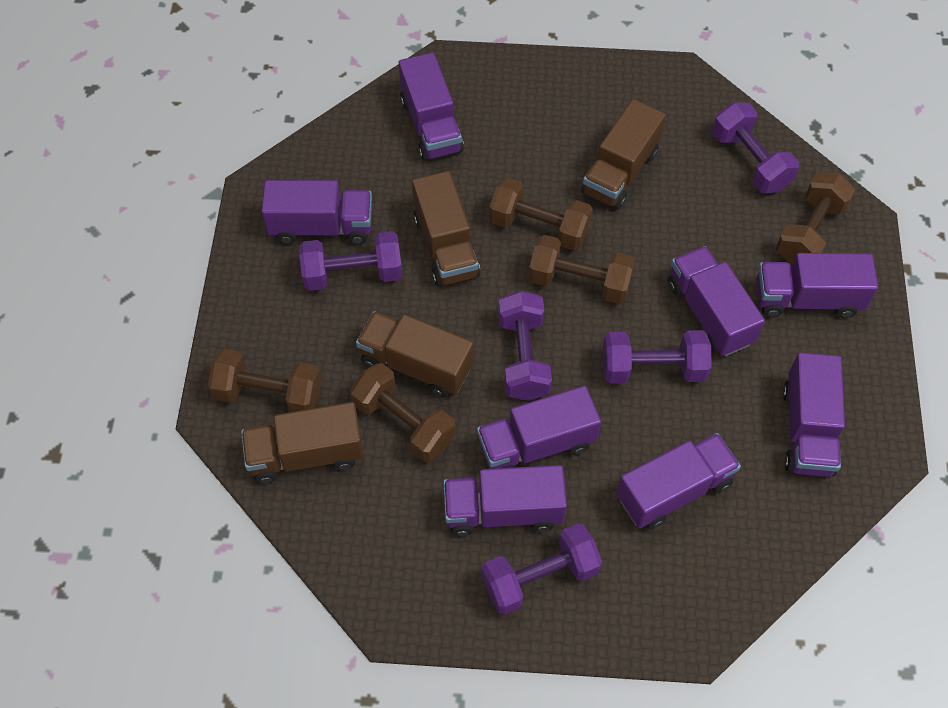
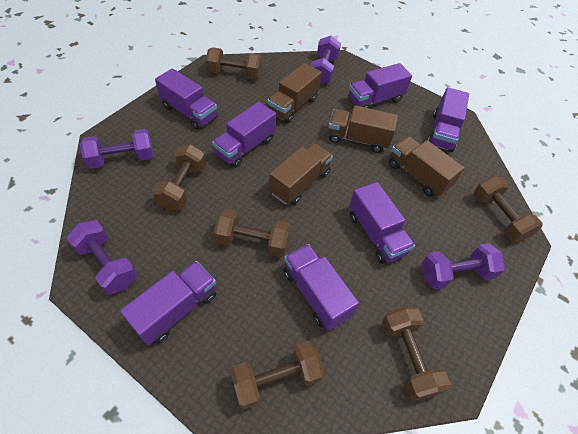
brown dumbbell: [208,349,322,412] [350,363,456,462] [489,178,593,251] [529,235,635,304] [776,172,855,265] = 5 -> [152,144,206,211] [206,47,262,79] [214,209,291,257] [230,340,324,410] [382,307,451,401] [473,176,543,242] = 6
purple dumbbell: [299,231,402,291] [482,523,602,615] [498,291,552,401] [603,330,711,384] [712,102,800,193] = 5 -> [67,220,137,295] [80,129,153,169] [310,36,341,84] [422,243,505,290] = 4
purple truck: [262,180,372,245] [399,52,464,161] [443,465,567,536] [477,386,601,469] [617,433,741,529] [668,246,765,356] [756,253,878,318] [783,352,845,477] = 8 -> [120,261,216,346] [155,68,218,130] [212,102,276,168] [283,244,359,331] [348,63,412,108] [349,182,415,264] [428,87,469,152] = 7

